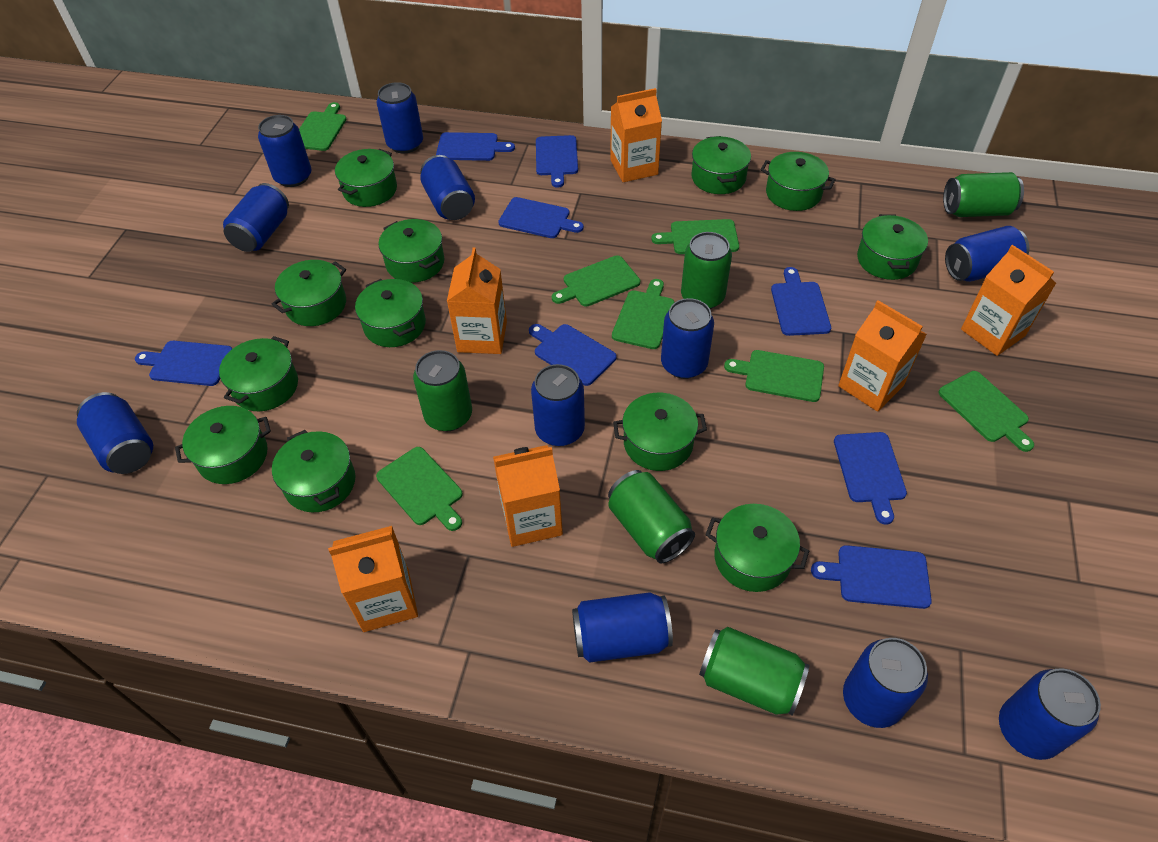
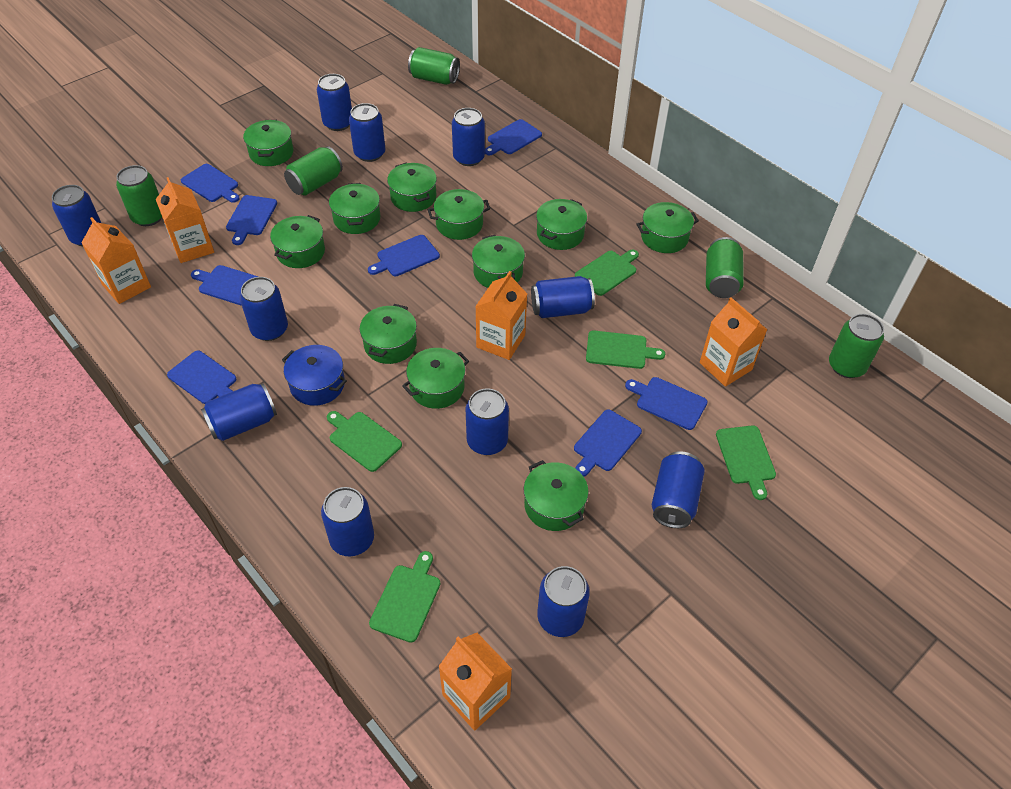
blue pot: none = 0 -> [282,345,347,406] = 1
green cutting board: [299,102,347,151] [376,447,463,531] [552,255,640,307] [612,279,674,349] [651,219,739,254] [724,350,824,402] [939,371,1034,452] = 7 -> [327,411,402,472] [369,551,440,643] [575,250,639,296] [586,330,665,369] [716,425,776,500] = 5
green pot: [175,406,271,484] [219,336,298,411] [272,260,346,326] [272,430,356,512] [335,149,397,207] [355,279,426,347] [379,219,444,283] [613,393,707,471] [691,136,751,194] [705,504,809,592] [761,152,836,211] [857,214,928,280] = 12 -> [243,120,293,166] [270,215,325,268] [329,183,381,234] [360,304,417,364] [387,162,437,212] [402,348,469,409] [428,189,490,240] [472,235,525,288] [524,460,589,531] [536,199,587,250] [636,202,699,253] = 11
orange carton: [328,526,418,632] [447,247,507,354] [493,445,563,547] [610,88,662,182] [838,300,927,412] [961,245,1056,356] = 6 -> [81,217,151,304] [156,177,214,263] [438,633,512,731] [475,271,527,360] [700,297,767,387] = 5

